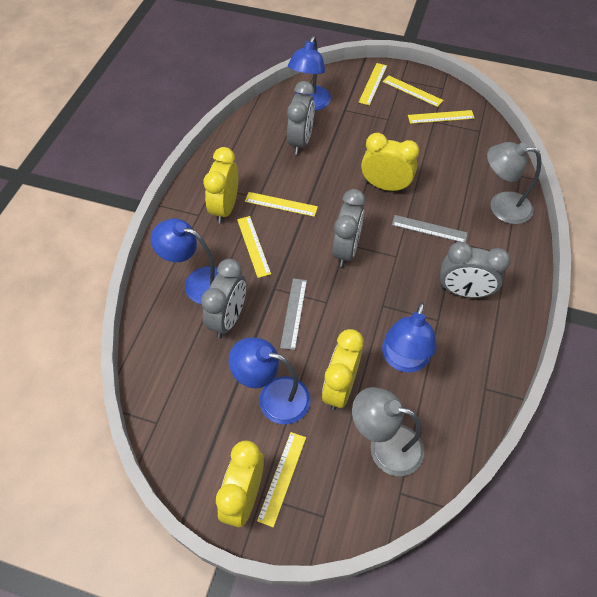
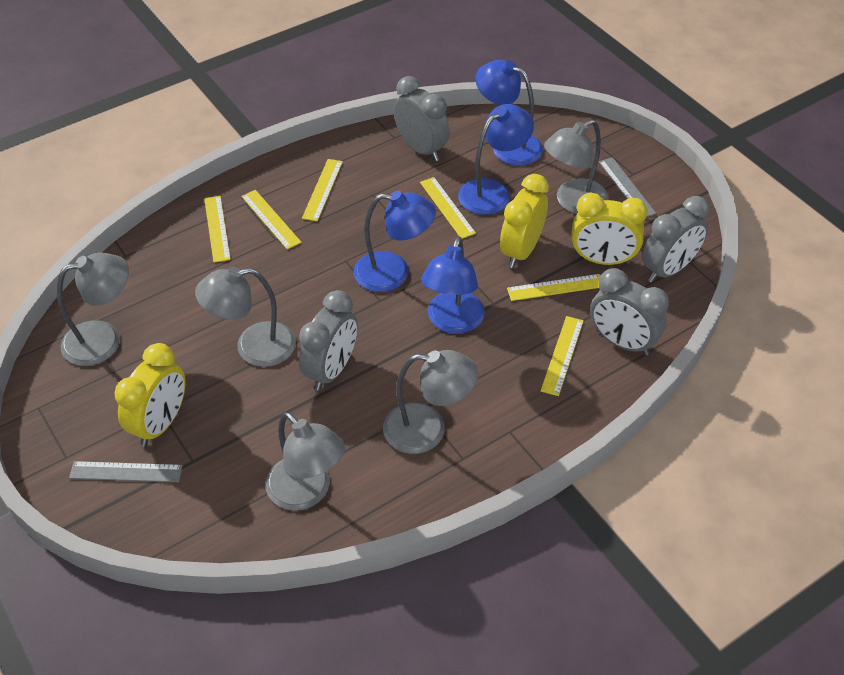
grey lamp: [352,387,424,476] [487,142,541,224] = 2 -> [57,253,129,366] [195,267,296,367] [265,412,345,511] [383,350,478,454] [544,119,609,214] = 5
yellow clock: [204,147,238,224] [216,440,264,527] [322,329,364,410] [361,133,419,192] = 4 -> [114,343,185,446] [500,174,549,268] [571,193,648,265] = 3

